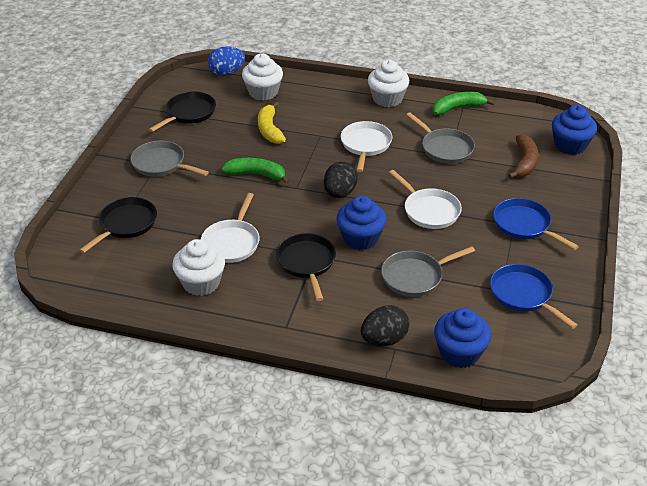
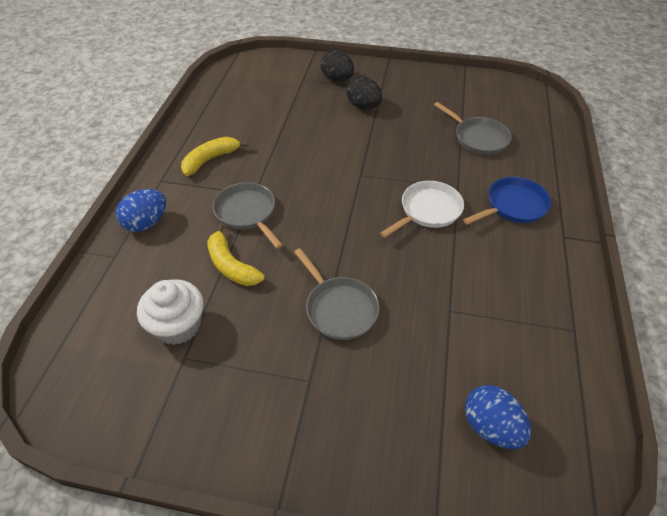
black pan: [79,197,157,253] [149,91,216,132] [276,233,336,301] = 3 -> none = 0
blue cupcake: [337,196,386,250] [434,308,491,368] [552,105,597,155] = 3 -> none = 0
blue egg: [208,46,245,76] = 1 -> [116,189,166,232] [465,385,531,449] = 2
blue pan: [490,264,577,329] [493,198,579,250] = 2 -> [463,177,551,225] = 1
brown banana: [508,134,538,179] = 1 -> none = 0
green banana: [221,158,290,184] [432,92,495,115] = 2 -> none = 0
white cupcake: [172,239,225,296] [242,53,283,101] [368,60,409,107] = 3 -> [137,280,203,345] = 1
white pan: [201,193,260,263] [341,121,392,172] [389,170,462,229] = 3 -> [380,181,464,237] = 1
yellow banana: [258,102,286,144] = 1 -> [181,137,248,176] [207,224,265,286] = 2

